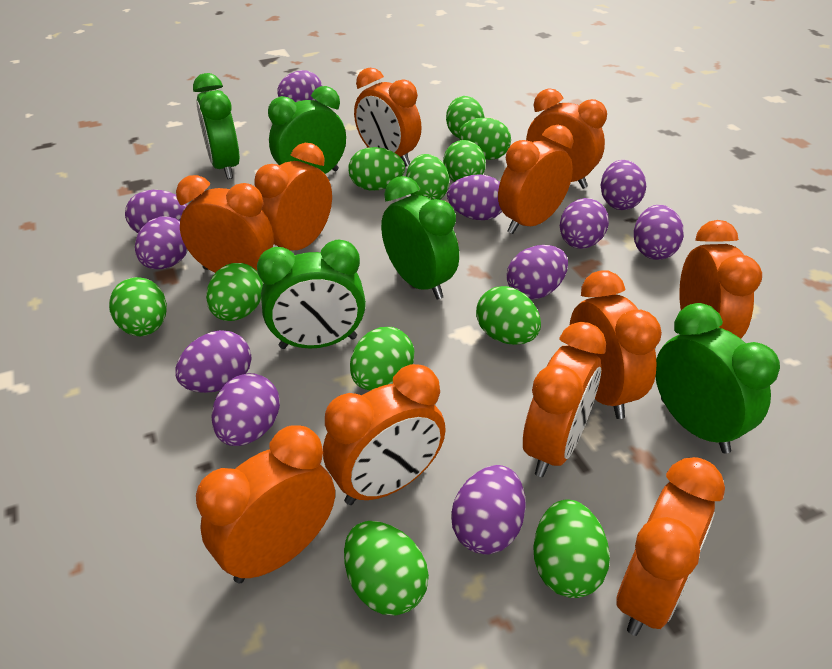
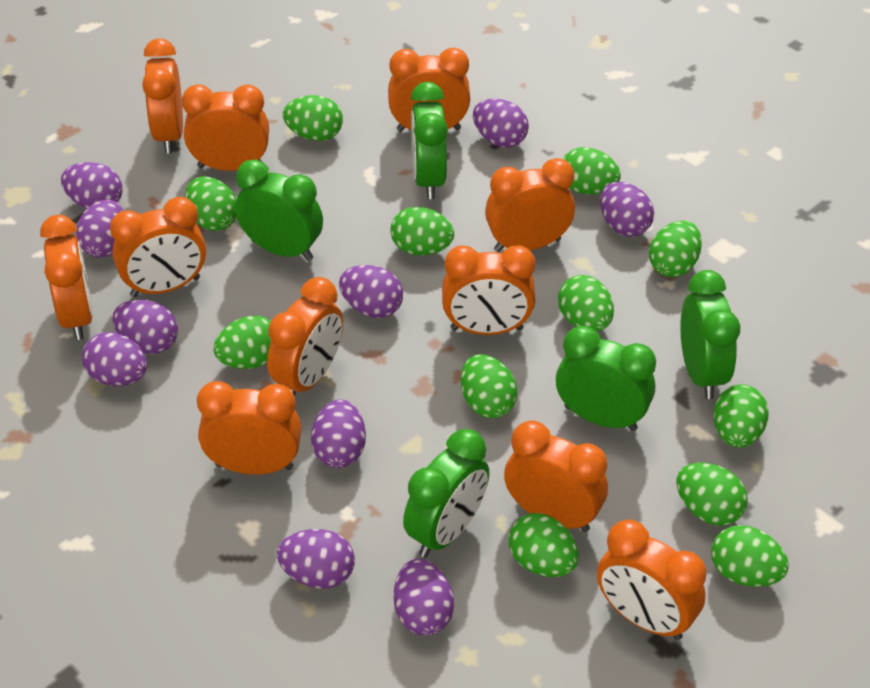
green egg: [109,277,167,336] [206,263,263,321] [344,521,429,616] [348,147,405,191] [350,327,414,391] [406,154,449,200] [443,140,486,182] [446,96,485,138] [459,118,511,160] [476,286,541,345] [533,499,610,598] = 11 -> [185,176,236,231] [213,316,271,369] [283,95,343,141] [390,207,454,256] [461,354,517,418] [508,513,579,577] [558,275,614,331] [563,147,621,195] [649,221,702,277] [676,462,748,526] [711,525,789,587] [713,384,769,448] = 12
purple egg: [125,190,188,233] [135,217,188,269] [175,330,252,393] [212,373,280,446] [277,70,322,102] [447,174,502,221] [451,465,526,554] [507,245,568,300] [560,198,609,249] [601,160,646,210] [634,205,684,260] = 11 -> [61,162,122,209] [76,199,124,258] [82,332,147,386] [113,300,178,354] [277,529,355,589] [311,399,366,468] [339,265,403,318] [394,559,454,635] [473,99,529,148] [600,182,654,237] = 10

